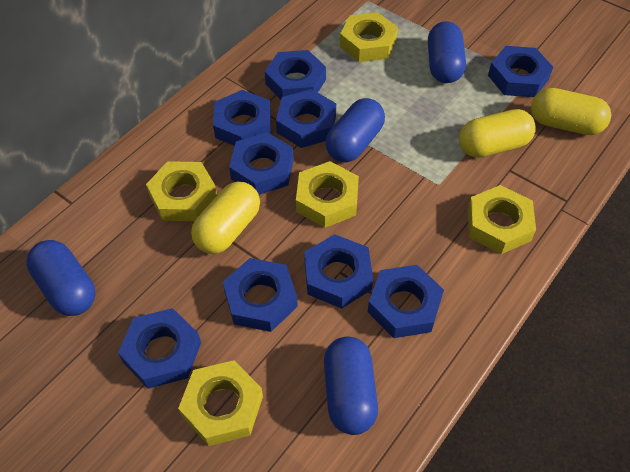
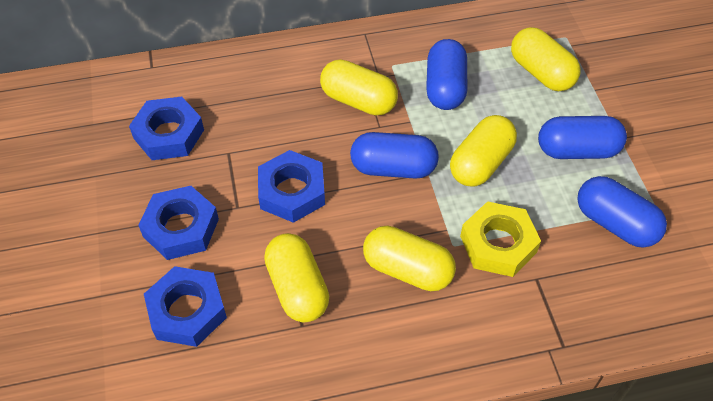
blue nut: [118,308,201,389] [213,90,271,146] [223,258,298,332] [229,132,293,195] [265,50,326,100] [276,89,336,148] [304,234,373,309] [367,265,444,338] [488,46,553,97] = 9 -> [129,97,204,160] [138,186,219,260] [144,266,227,347] [258,150,325,223] = 4
yellow capsule: [191,182,260,254] [459,109,536,158] [531,88,611,135] = 3 -> [264,233,329,323] [320,59,398,115] [363,226,456,291] [450,115,517,187] [511,27,581,91] = 5
yellow nut: [146,161,217,221] [178,360,263,446] [296,161,359,228] [340,12,398,62] [468,185,536,254] = 5 -> [460,201,541,277] = 1

